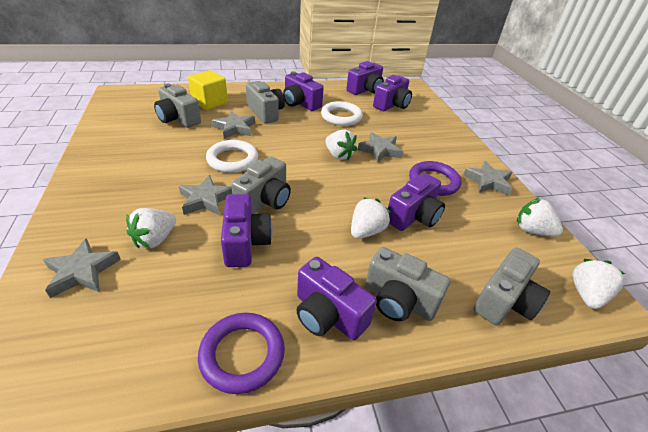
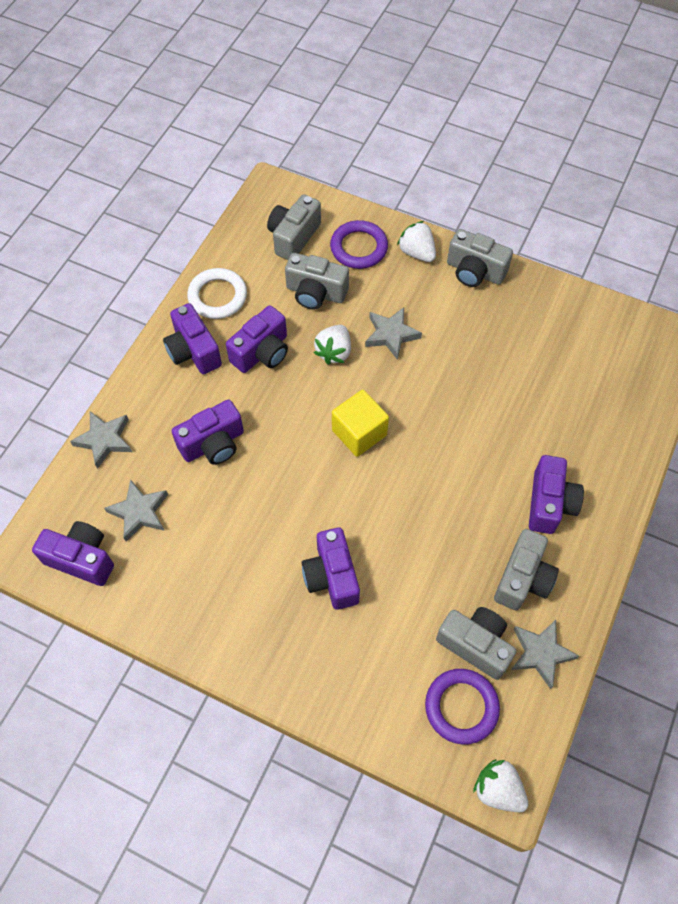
grey star: [43,238,121,298] [179,175,232,215] [212,111,255,139] [358,132,403,163] [463,161,512,195] = 5 -> [70,411,132,469] [104,479,168,541] [365,307,422,360] [511,620,579,689] = 4
white ring: [206,140,258,173] [321,101,363,126] = 2 -> [187,268,247,319] = 1
white strawberry: [126,208,176,248] [325,129,357,160] [351,197,391,239] [517,198,563,237] [572,259,625,309] = 5 -> [314,325,351,365] [397,221,436,262] [473,759,528,812] = 3

